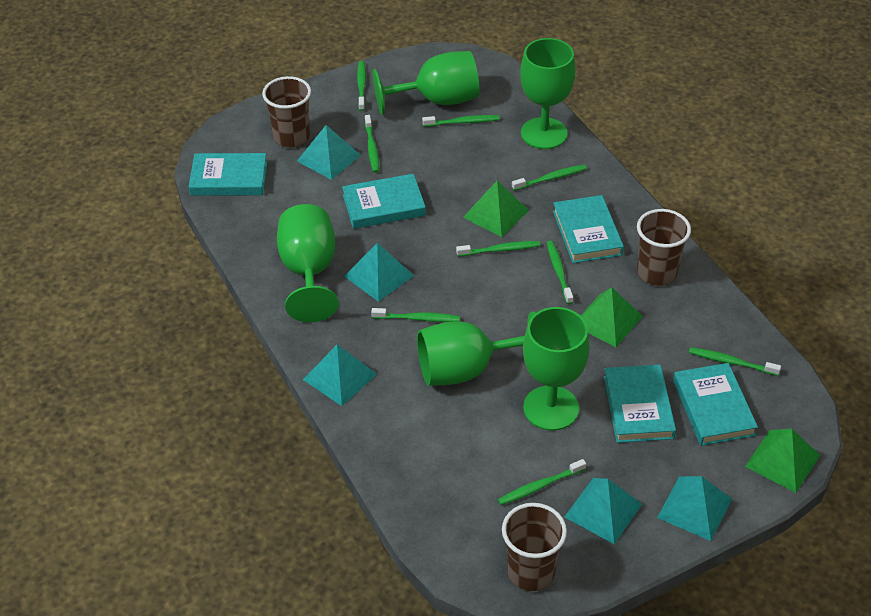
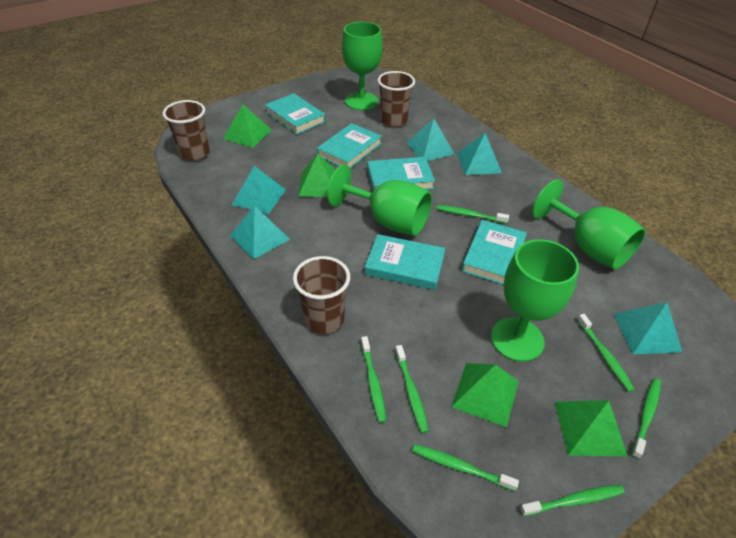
green goblet: [277,204,339,322] [372,51,479,115] [417,311,536,386] [520,38,575,149] [523,307,590,431] = 5 -> [327,164,432,236] [342,22,383,110] [491,239,579,362] [532,179,646,269] = 4
green pyramid: [463,181,529,237] [581,287,643,347] [745,429,820,493] = 3 -> [223,104,272,148] [298,154,336,197] [451,363,519,427] [555,400,628,456] = 4
green toothbrush: [357,61,366,111] [365,115,379,173] [371,308,460,322] [422,115,500,127] [456,241,540,256] [498,459,586,505] [512,165,587,191] [547,241,573,304] [689,347,781,376] = 9 -> [361,336,386,423] [395,345,429,433] [412,444,519,491] [437,205,509,223] [520,485,625,516] [577,314,635,392] [631,379,661,459] = 7

